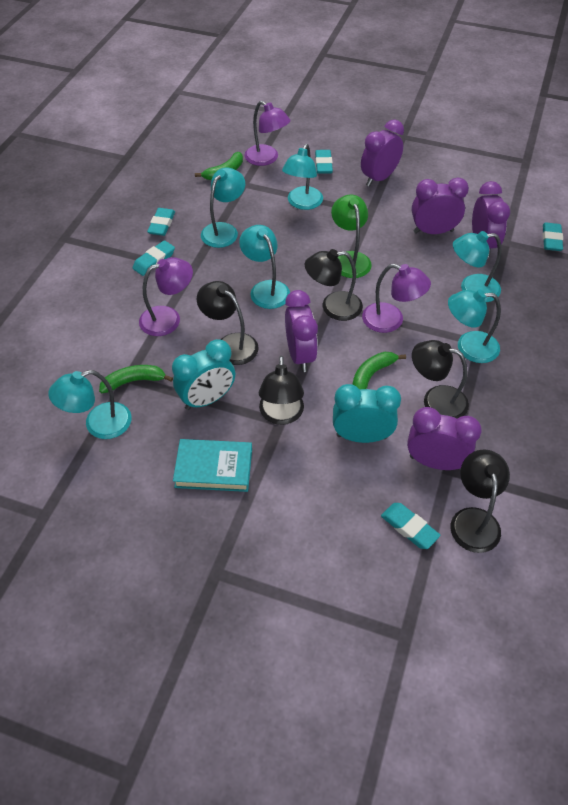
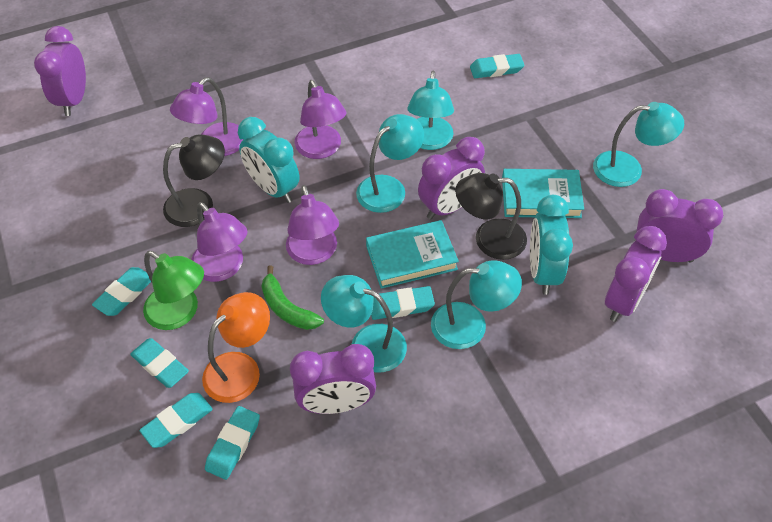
black lamp: [197,281,259,365] [259,356,304,425] [305,249,363,321] [412,340,469,419] [451,449,510,553] = 5 -> [163,134,225,227] [455,173,527,260] = 2
green banana: [99,365,173,393] [195,152,243,180] [352,352,406,389] = 3 -> [261,265,324,330] = 1
orange lamp: none = 0 -> [202,292,270,403] = 1
purple lamp: [139,257,193,336] [244,101,290,166] [362,264,431,333] = 3 -> [170,77,243,156] [191,202,247,282] [286,185,339,265] [294,80,346,159] = 4
turquoise book: [173,439,252,492] = 1 -> [366,220,459,289] [502,169,584,218] = 2
turquoise eraser: [133,240,175,276] [147,208,175,236] [315,150,333,174] [381,503,440,549] [543,223,563,251] = 5 -> [92,267,151,316] [130,338,189,388] [140,393,213,448] [205,406,260,480] [371,286,435,320] [470,54,524,78] = 6
turquoise lamp: [48,370,132,439] [201,168,245,248] [239,225,290,309] [282,144,323,210] [448,289,501,363] [453,231,501,302] = 6 -> [321,275,407,373] [356,114,424,213] [407,71,454,150] [431,260,522,349] [593,102,684,187] = 5

